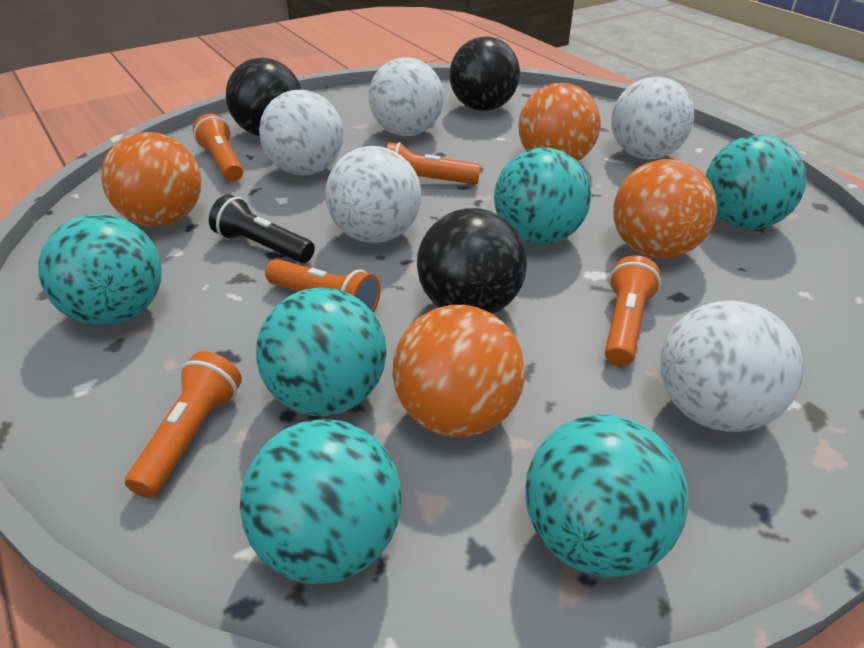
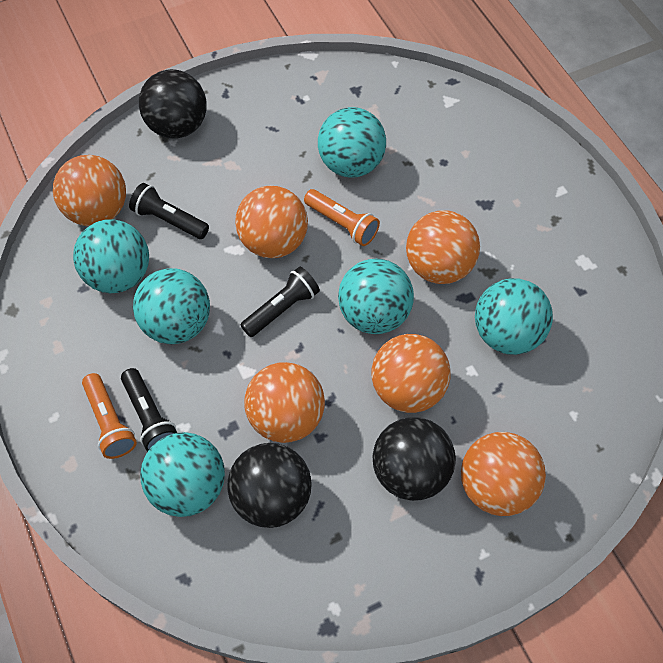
black flashlight: [209,194,315,263] = 1 -> [121,368,177,452] [129,183,209,239] [241,267,320,337] = 3
orange ball: [101,132,201,226] [393,305,525,437] [518,83,601,161] [613,159,717,259] = 4 -> [53,155,126,226] [235,186,308,258] [244,362,325,443] [371,334,451,413] [406,211,480,284] [461,432,546,516] = 6
orange flashlight: [125,351,242,498] [193,113,243,182] [265,259,380,313] [387,142,481,184] [605,255,661,366] = 5 -> [82,373,137,459] [304,189,380,246] = 2
white ball: [259,90,343,175] [325,146,421,243] [369,57,444,136] [611,77,694,159] [660,301,803,432] = 5 -> none = 0

